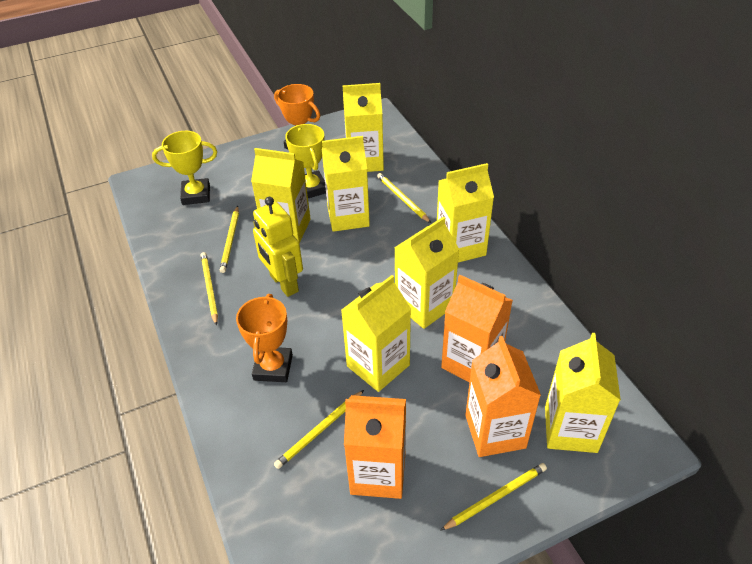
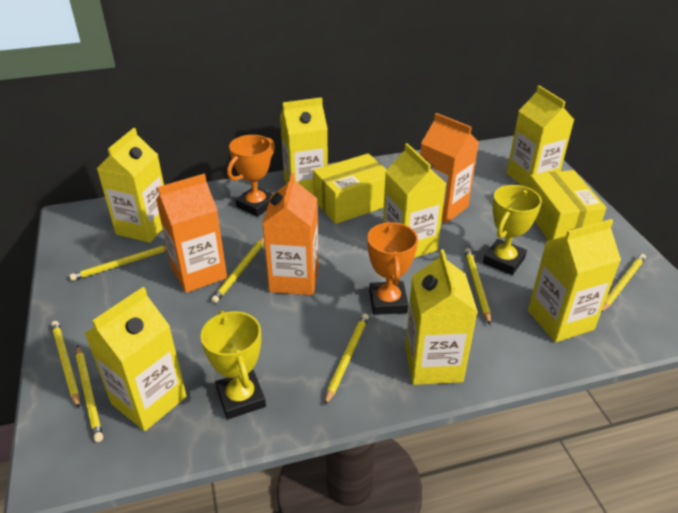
yellow box: none = 0 -> [313,153,387,224] [528,170,607,241] = 2
yellow pencil: [201,252,218,326] [220,206,239,273] [274,390,364,469] [377,173,431,223] [440,463,547,531] = 5 -> [51,321,80,408] [69,245,167,281] [76,345,103,442] [211,237,264,303] [325,313,369,405] [465,248,491,325] [601,254,646,312] = 7
yellow robot: [253,197,303,297] = 1 -> none = 0

